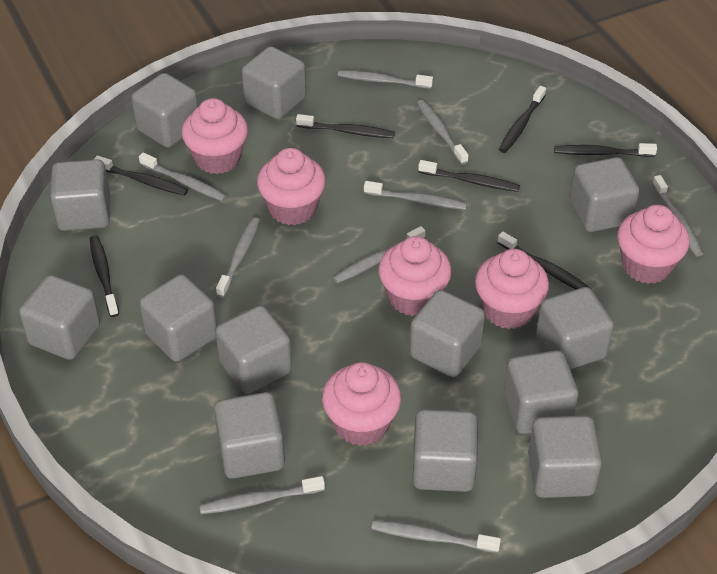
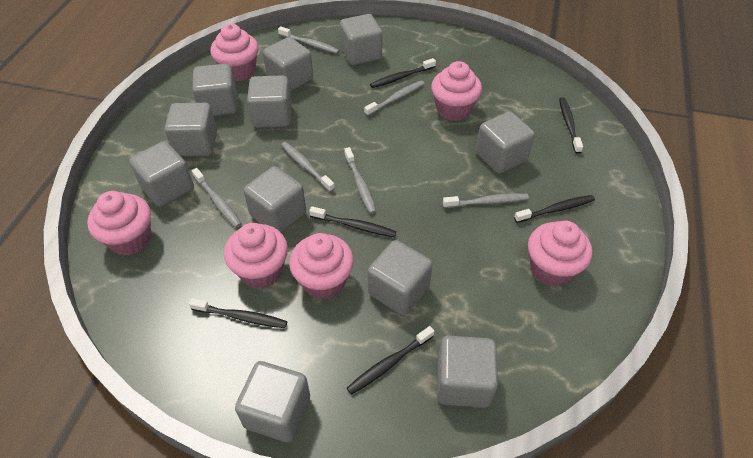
black toothbrush: [90,235,119,317] [94,155,188,196] [296,114,395,138] [418,160,520,192] [497,231,591,289] [499,86,546,153] [554,143,657,157] = 7 -> [189,298,287,328] [309,206,396,237] [347,326,434,395] [370,58,436,88] [514,195,595,223] [559,97,583,154] = 6
grey cube: [19,275,100,360] [50,159,110,231] [131,73,198,148] [139,274,217,362] [214,392,285,479] [215,305,292,394] [241,46,306,119] [409,290,485,377] [413,409,478,492] [504,350,578,434] [528,415,602,498] [536,287,614,369] [570,157,640,232] = 13 -> [129,141,194,207] [165,103,217,156] [193,64,238,116] [235,361,310,442] [244,166,306,233] [247,75,292,128] [263,37,313,92] [340,14,382,65] [368,240,433,316] [437,335,498,408] [476,112,535,174] = 11
grey toothbrush: [139,152,227,202] [199,476,325,514] [216,217,260,298] [333,226,426,284] [338,70,433,89] [364,181,467,210] [371,520,501,553] [417,100,468,165] [652,175,703,257] = 9 -> [192,168,242,228] [278,26,340,54] [281,142,335,192] [344,147,376,214] [364,80,425,116] [443,193,529,208] = 6

